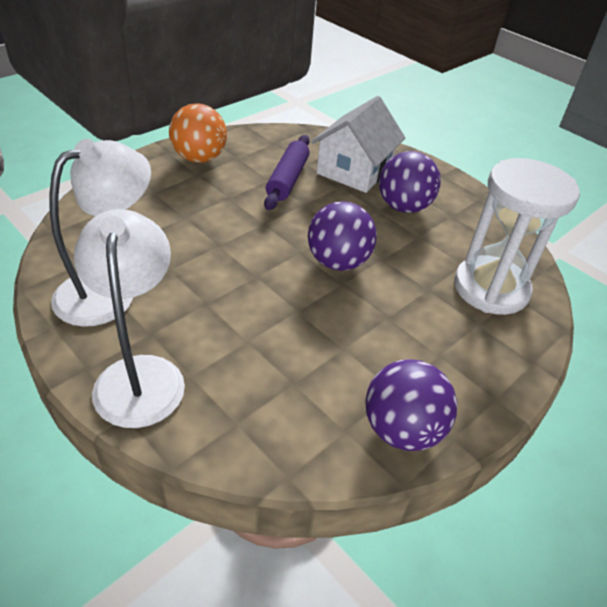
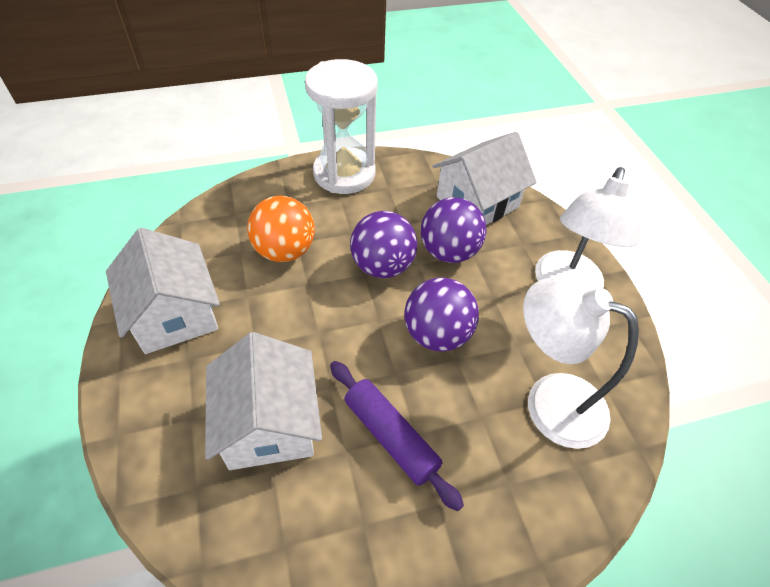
white house: [311,96,405,193] = 1 -> [106,228,220,354] [205,332,322,470] [432,132,536,225] = 3

